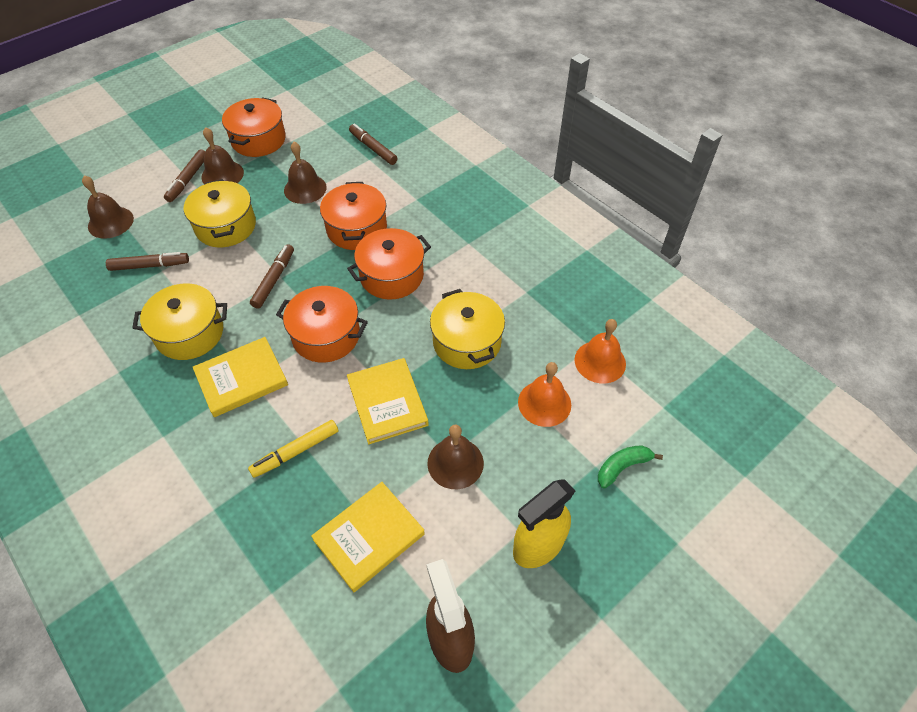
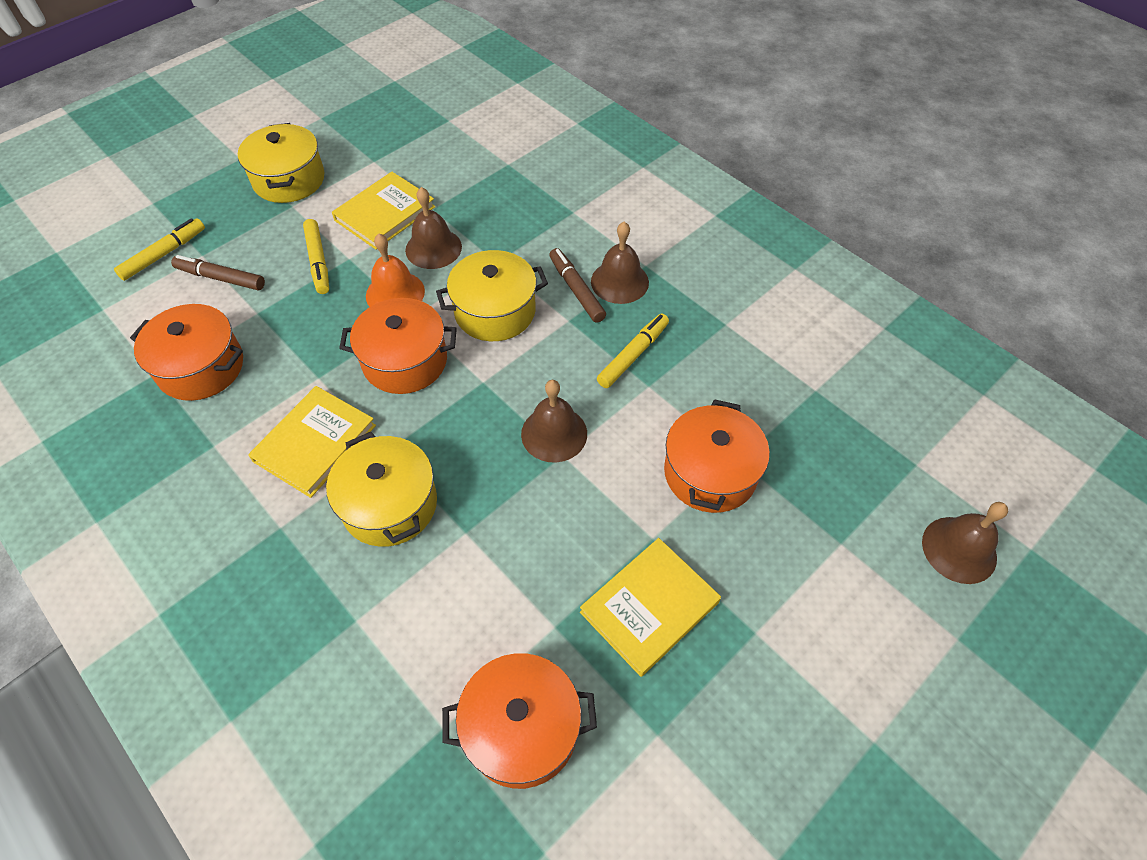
brown marker: [106,252,189,271] [164,149,205,202] [250,244,294,309] [349,124,398,165] = 4 -> [171,255,265,291] [549,248,606,323] = 2
brown spray bottle: [426,559,475,673] = 1 -> none = 0
green banana: [598,445,663,489] = 1 -> none = 0
orange bell: [518,362,571,427] [574,319,626,383] = 2 -> [366,234,425,307] = 1
yellow marker: [248,420,338,478] = 1 -> [114,218,205,281] [303,219,329,294] [597,314,669,388] = 3
yellow spray bottle: [513,479,575,568] = 1 -> none = 0

